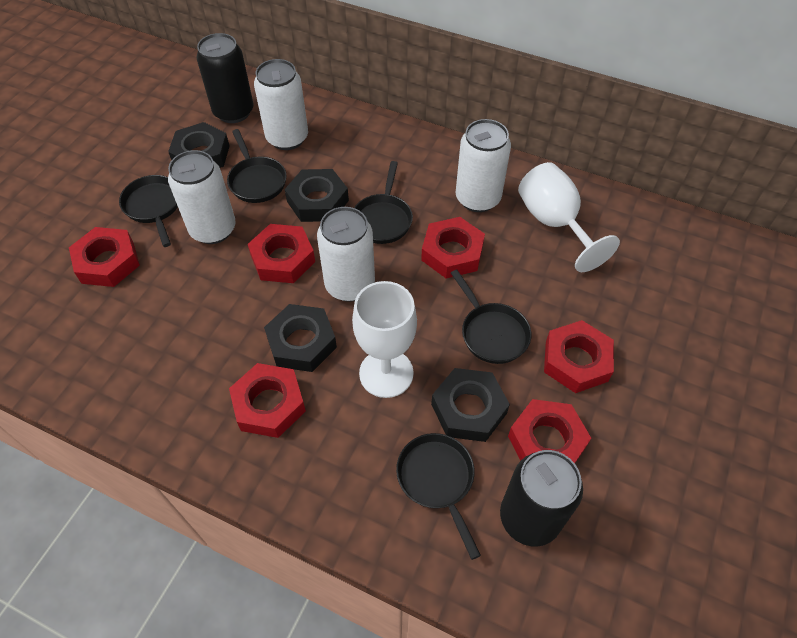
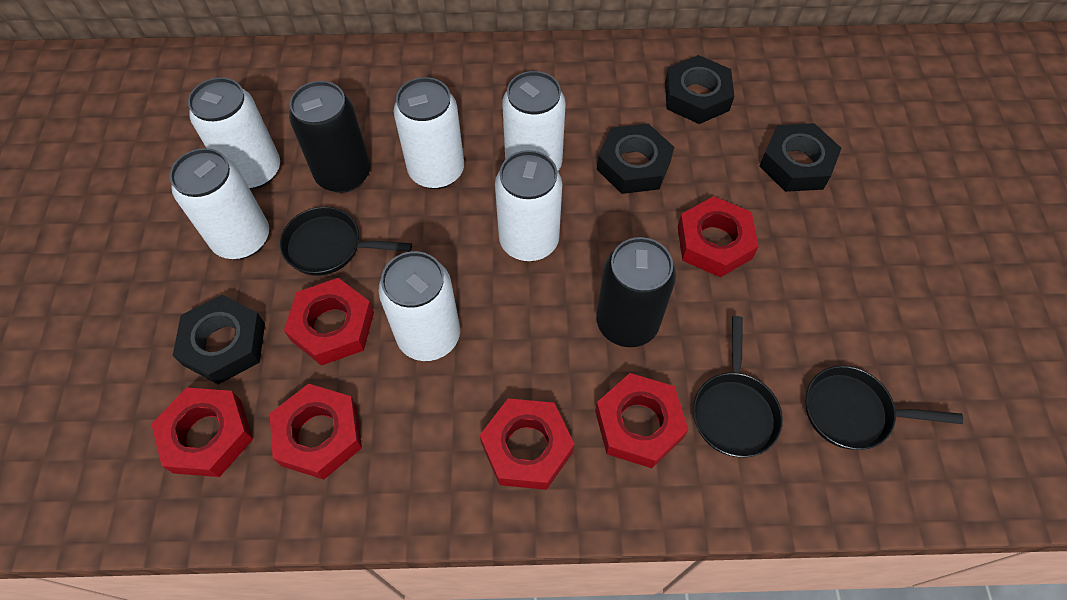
black pan: [119,175,178,247] [227,129,287,203] [354,161,413,244] [396,433,481,560] [451,270,531,364] = 5 -> [280,207,412,276] [693,316,783,457] [806,366,963,450] = 3
white can: [168,150,236,244] [254,59,308,150] [317,207,375,302] [455,119,511,212] = 4 -> [170,148,269,259] [188,78,280,189] [378,251,460,361] [393,77,464,189] [495,150,562,261] [502,71,565,171] = 6
white goblet: [352,281,417,398] [518,162,620,272] = 2 -> none = 0

